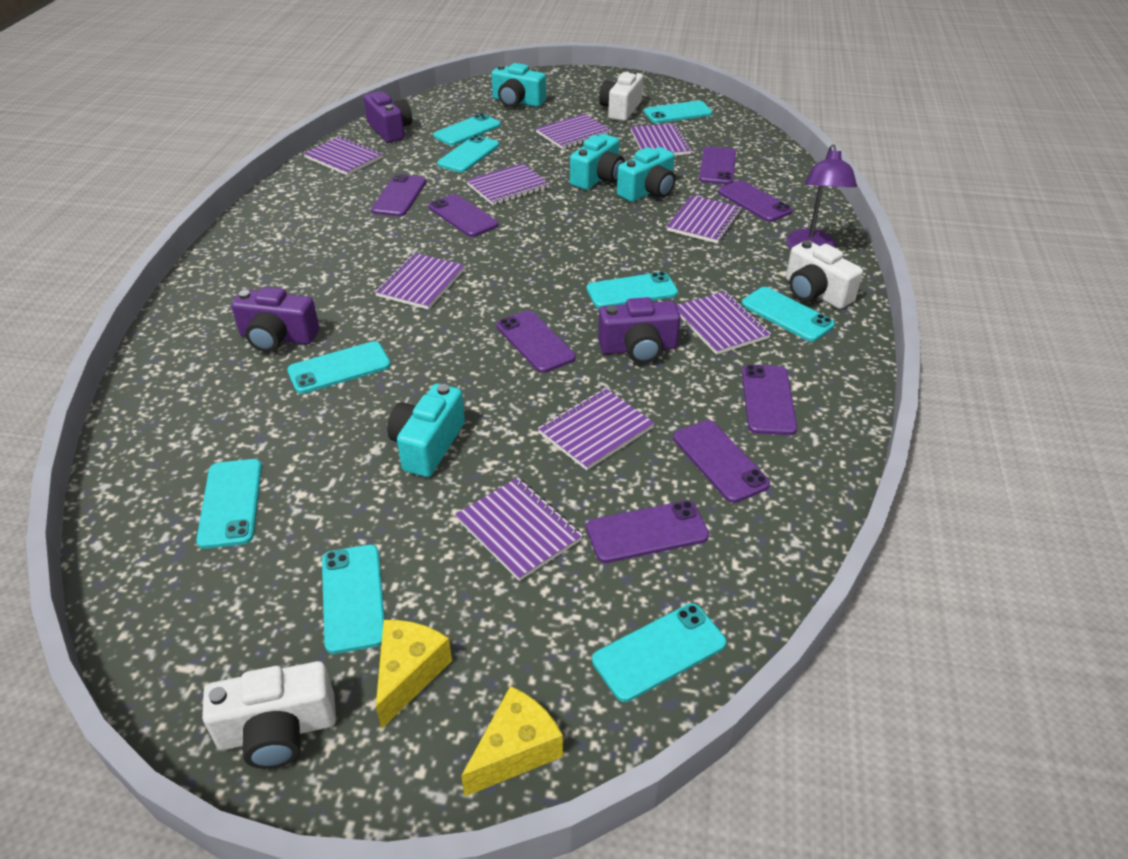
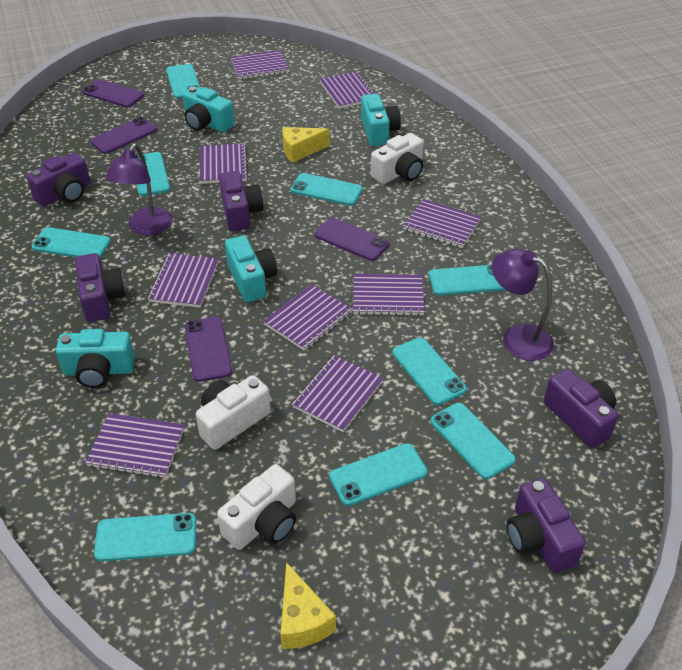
purple camera: [231,287,319,352] [363,91,412,143] [598,297,681,364] = 3 -> [26,153,91,206] [75,253,126,322] [219,171,263,231] [507,478,586,573] [544,369,618,448] = 5
purple lamp: [786,144,857,249] = 1 -> [105,143,173,236] [492,249,554,361] = 2
purple phone: [371,174,426,216] [429,194,498,237] [497,311,576,373] [586,500,709,563] [673,420,770,503] [699,147,736,185] [718,180,793,222] [742,365,797,435] = 8 -> [82,79,144,107] [90,117,157,154] [185,317,232,382] [315,218,390,261] = 4

